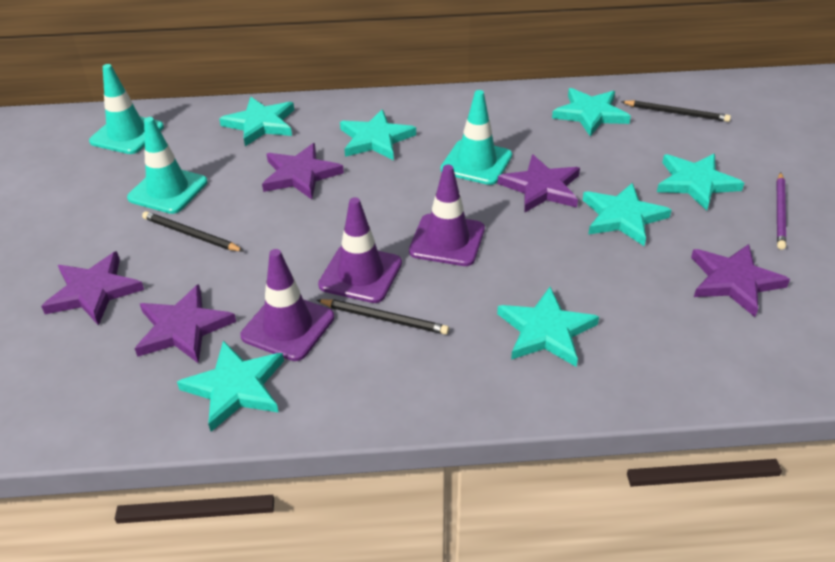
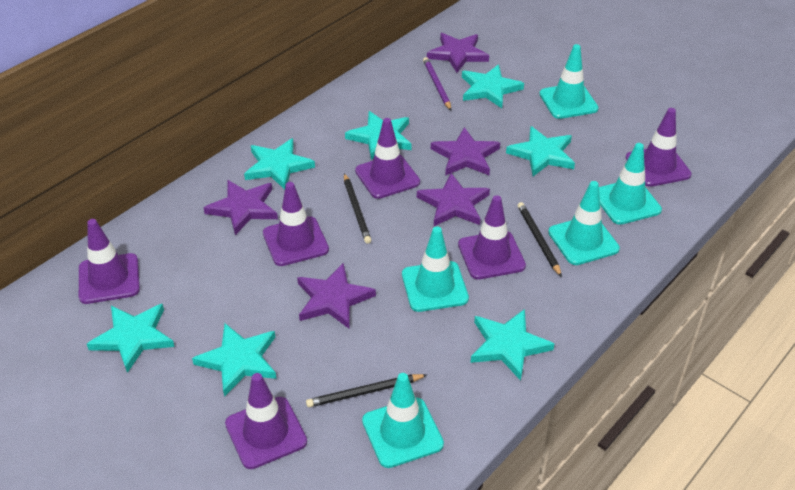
purple traffic cone: [240,249,334,361] [318,197,402,303] [409,165,485,266] = 3 -> [79,219,140,304] [225,373,307,469] [263,182,329,266] [355,118,420,199] [458,195,526,279] [626,108,692,187] = 6
turquoise traffic cone: [89,64,164,154] [127,117,208,214] [440,90,512,185] = 3 -> [362,373,444,468] [402,227,469,312] [539,44,599,119] [548,181,620,265] [599,143,662,225] = 5

